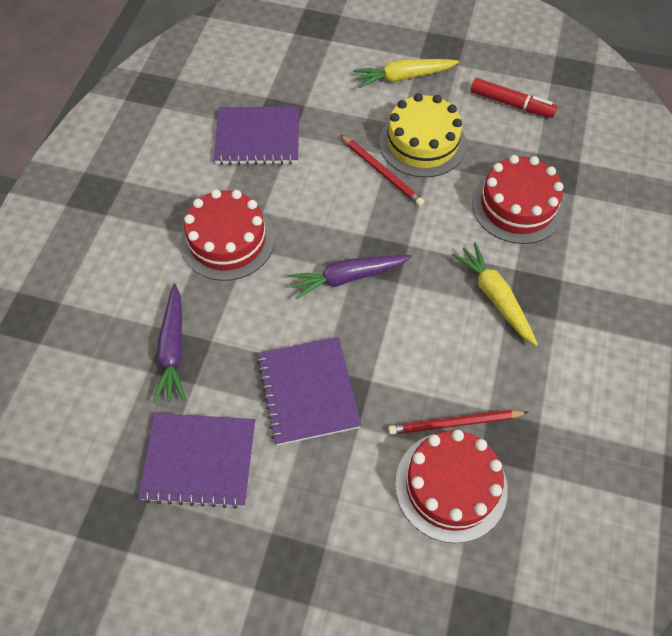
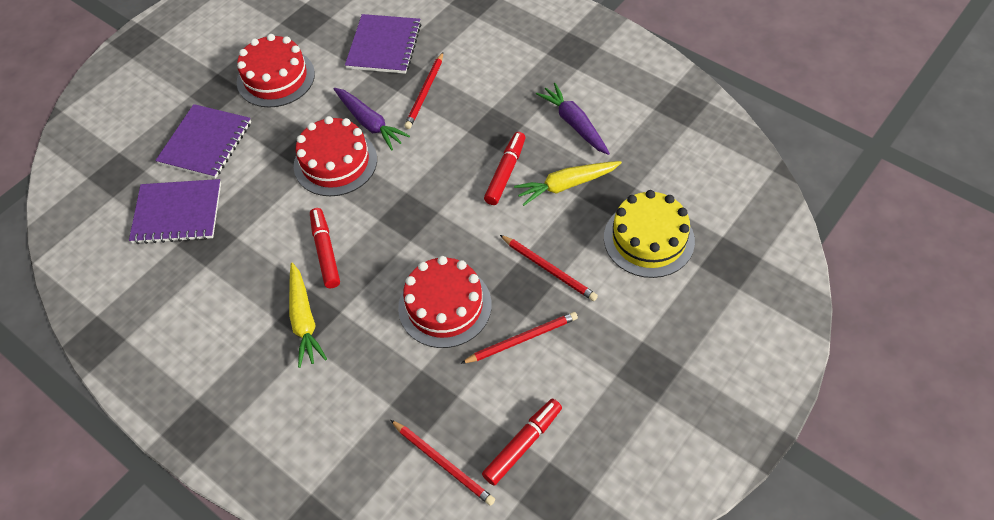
red marker: [471,78,558,118] = 1 -> [310,208,340,288] [482,399,562,486] [484,132,526,205] = 3
red pencil: [341,135,424,206] [388,410,529,435] = 2 -> [391,420,495,506] [404,52,443,129] [461,312,578,364] [500,235,598,301] = 4

